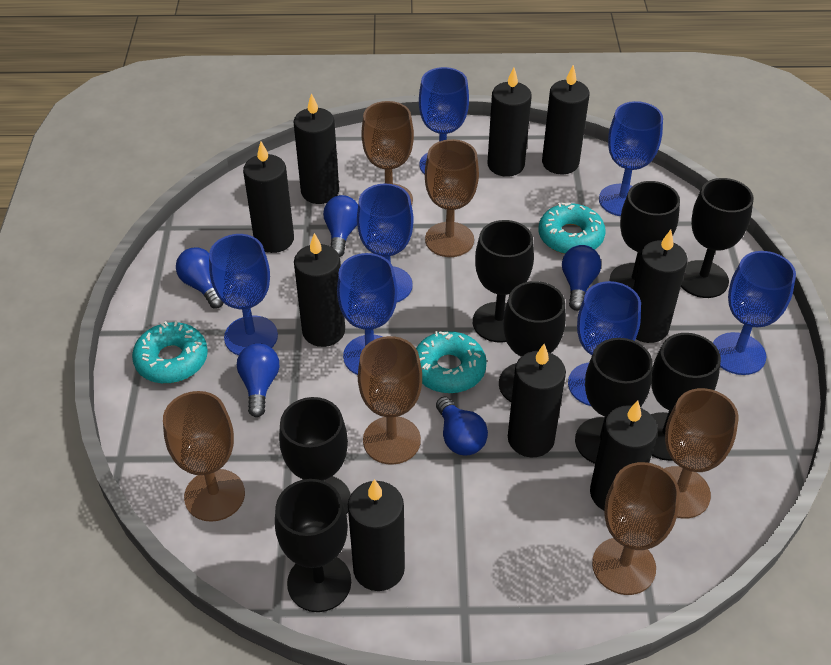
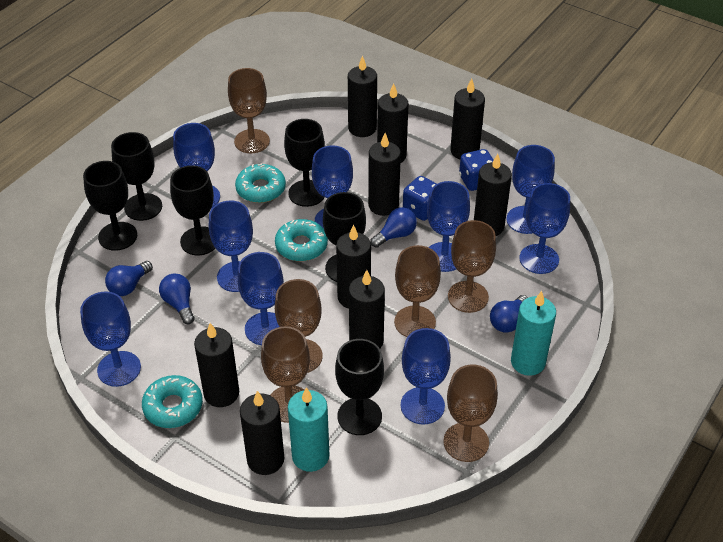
black goblet: [275,479,351,612] [279,397,351,514] [473,220,534,343] [499,281,566,402] [575,338,653,464] [609,181,680,289] [651,333,721,461] [681,178,754,298] = 8 -> [83,161,137,251] [111,132,162,221] [170,165,216,255] [284,119,325,207] [323,192,366,282] [335,339,384,435] = 6
blue dice: none = 0 -> [403,176,437,221] [459,149,494,191] = 2
blue goblet: [209,234,278,356] [337,253,397,375] [357,184,414,302] [419,67,469,175] [568,281,641,406] [599,101,663,216] [713,251,796,375] = 7 -> [80,291,141,387] [173,123,220,208] [209,200,253,292] [237,252,284,345] [312,146,353,228] [401,328,451,424] [427,181,470,272] [506,145,555,234] [519,183,570,274] = 9
blue light bulb: [176,247,224,308] [237,343,279,417] [323,195,358,257] [436,397,488,455] [562,245,601,311] = 5 -> [105,261,153,296] [159,273,195,324] [371,207,417,248] [490,295,528,333] = 4
turquoise candle: none = 0 -> [288,387,329,472] [511,291,556,376] = 2

